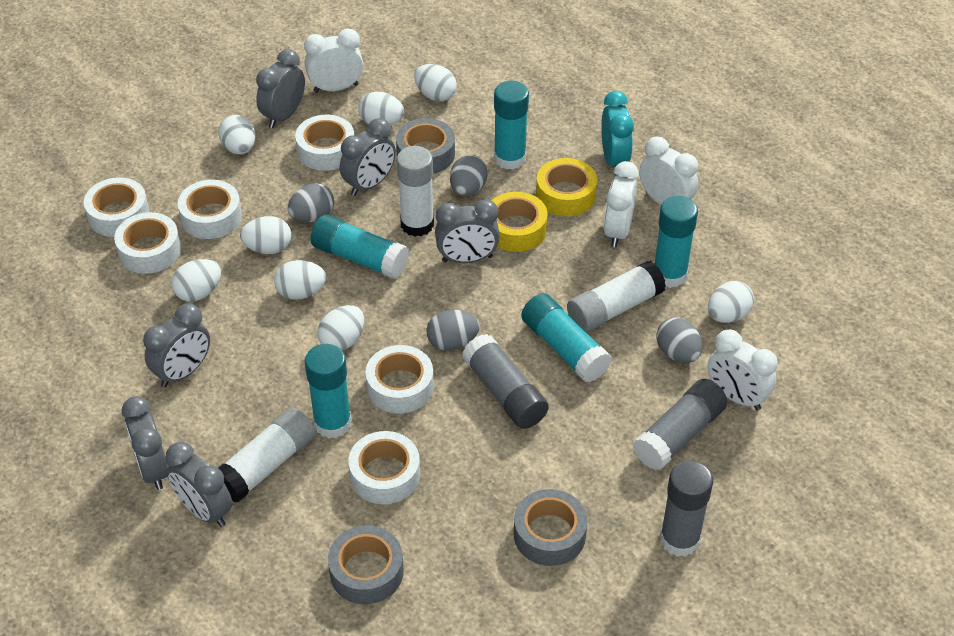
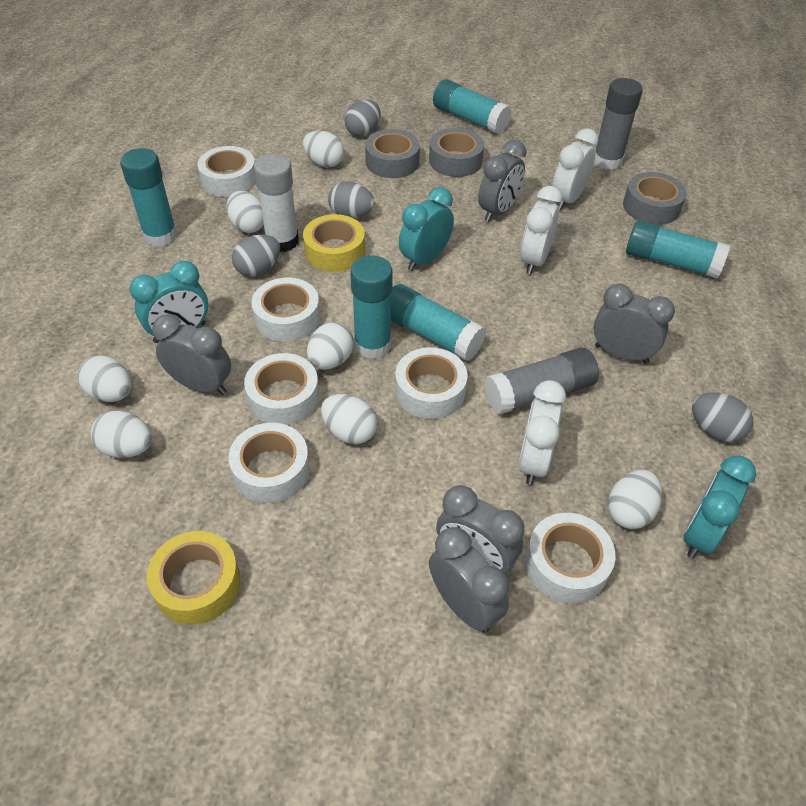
grey clock: [122,396,168,490] [143,304,210,387] [165,442,233,527] [256,49,305,128] [340,118,396,196] [435,199,500,263] = 6 -> [152,314,231,395] [429,527,509,633] [436,485,524,574] [478,140,526,222] [594,284,675,364] = 5
grey glue stick: [462,334,549,429] [633,379,727,470] [660,461,713,557] = 3 -> [484,348,599,414] [594,78,643,170] = 2
turquoise clock: [601,91,634,167] = 1 -> [130,261,208,343] [399,187,454,271] [684,456,756,558] = 3
white clock: [304,28,363,93] [604,161,639,247] [639,137,698,205] [707,329,778,410] = 4 -> [518,380,566,485] [520,186,562,274] [552,128,598,210] = 3
white egg: [171,259,221,302] [219,115,255,155] [240,216,292,254] [274,260,326,300] [318,305,364,351] [358,92,404,126] [414,64,457,101] [708,281,754,323] = 8 -> [78,355,132,402] [91,411,152,458] [226,191,264,233] [303,131,344,167] [307,322,354,370] [321,394,377,444] [608,470,662,529] = 7
white glue stick: [218,407,316,503] [396,146,434,237] [567,261,666,333] = 3 -> [254,154,299,252] = 1

